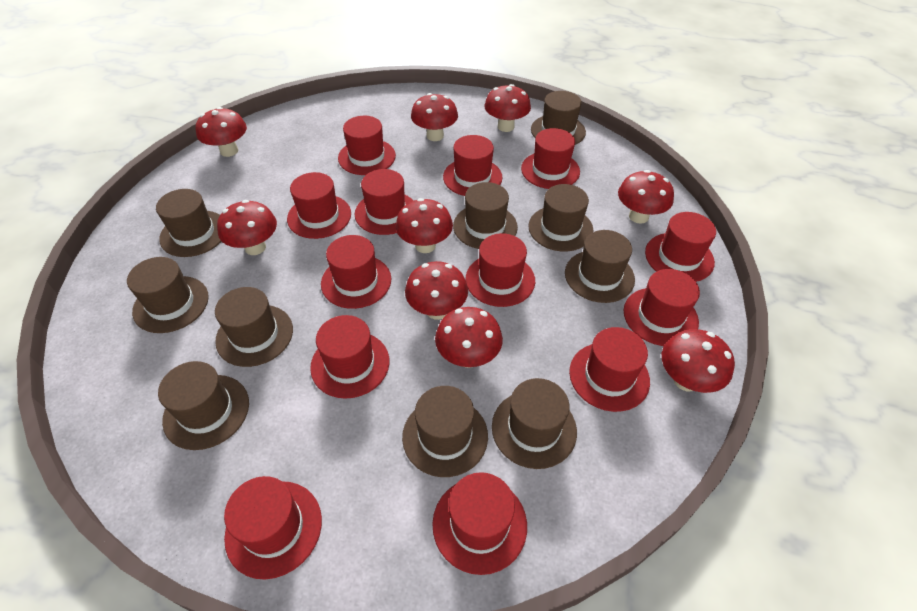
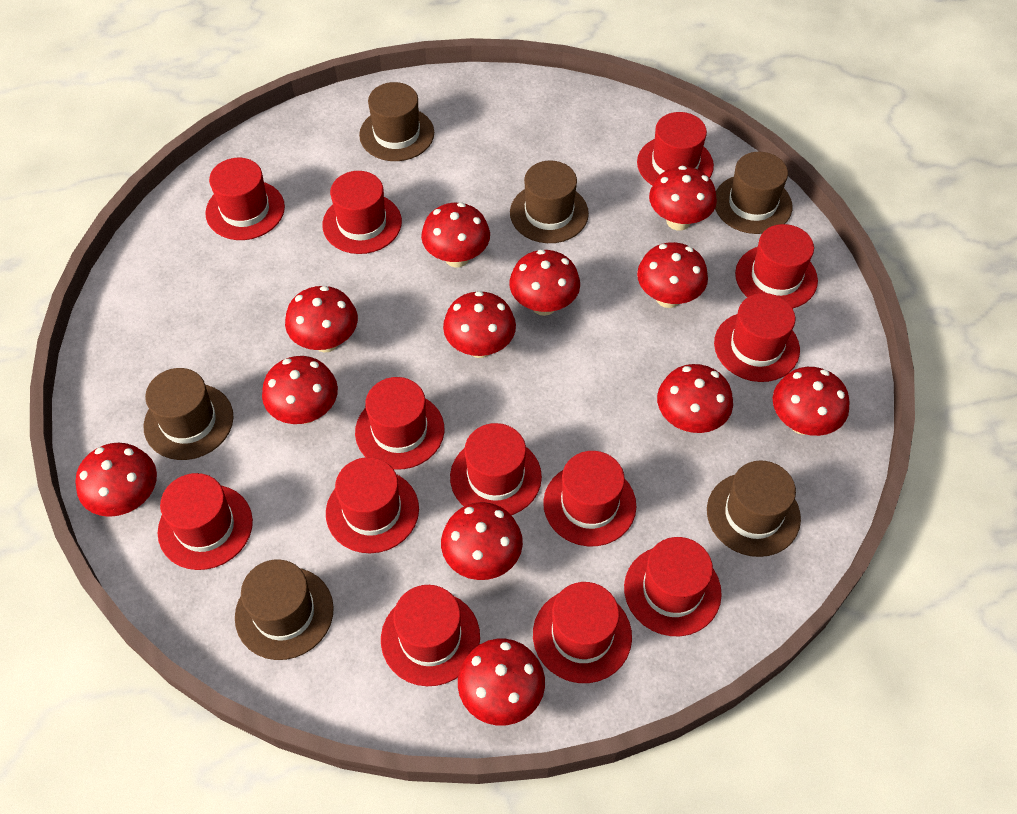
brown hat: [127,257,209,333] [156,189,222,257] [158,361,249,450] [215,287,293,367] [402,386,488,477] [453,182,518,249] [492,378,577,469] [528,184,593,252] [531,91,586,145] [565,230,635,303] = 10 -> [144,368,234,460] [235,559,334,660] [359,82,434,161] [510,161,589,243] [707,460,801,557] [715,152,792,234] = 6
red mushroom: [196,107,247,157] [217,200,277,255] [396,198,453,253] [405,261,468,320] [411,93,458,141] [435,307,503,368] [485,84,531,132] [618,170,674,224] [662,329,735,393] = 9 -> [75,442,157,517] [262,356,338,424] [285,286,358,352] [421,203,490,267] [441,502,523,580] [443,291,516,358] [458,639,545,725] [510,250,580,316] [637,242,708,308] [649,166,717,231] [657,364,733,433] [773,367,850,436] = 12

